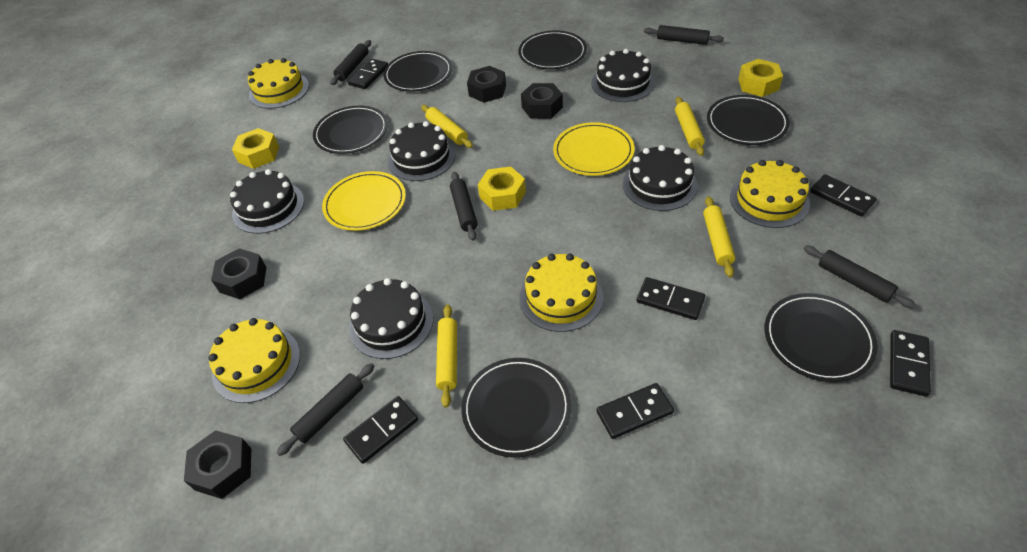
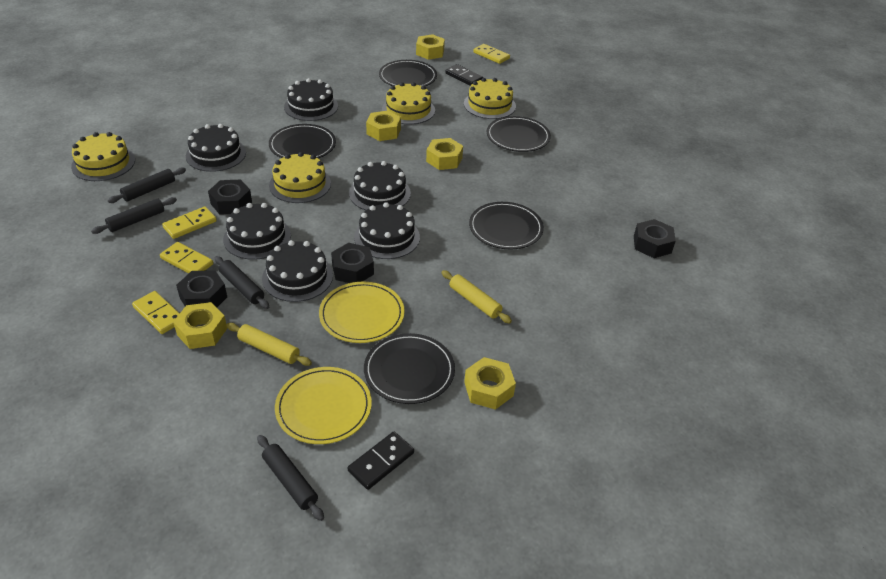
black cake: [230,169,304,234] [349,278,433,359] [388,121,455,181] [591,49,655,102] [623,145,698,211] = 5 -> [186,124,246,172] [223,203,291,260] [262,240,333,302] [284,78,338,121] [349,161,411,210] [354,202,420,259] = 6
black domino: [343,396,418,464] [347,59,388,89] [596,383,674,439] [637,277,705,320] [810,174,877,217] [890,330,931,397] = 6 -> [348,431,414,490] [445,64,483,86] = 2
black plate: [313,105,388,154] [383,51,452,92] [461,358,571,457] [518,31,587,69] [707,95,790,145] [764,293,878,382] = 6 -> [269,124,336,158] [364,333,455,404] [379,60,437,86] [469,202,544,249] [487,116,551,152] = 5
black rolling pin: [277,363,374,456] [330,40,371,85] [450,172,478,241] [644,25,724,45] [804,245,916,309] = 5 -> [91,197,177,234] [108,167,186,203] [215,256,269,309] [257,435,324,521] = 4
yellow domino: none = 0 -> [132,291,180,334] [160,242,213,273] [162,206,217,239] [473,44,510,64] = 4
yellow nut: [232,128,279,169] [478,167,526,211] [738,59,783,97] = 3 -> [173,302,227,349] [366,110,401,141] [416,34,445,60] [426,138,463,170] [464,357,516,410] = 5
yellow rolling pin: [421,105,473,148] [436,305,457,408] [675,97,705,156] [703,196,735,277] = 4 -> [226,323,312,366] [441,270,512,323] = 2

